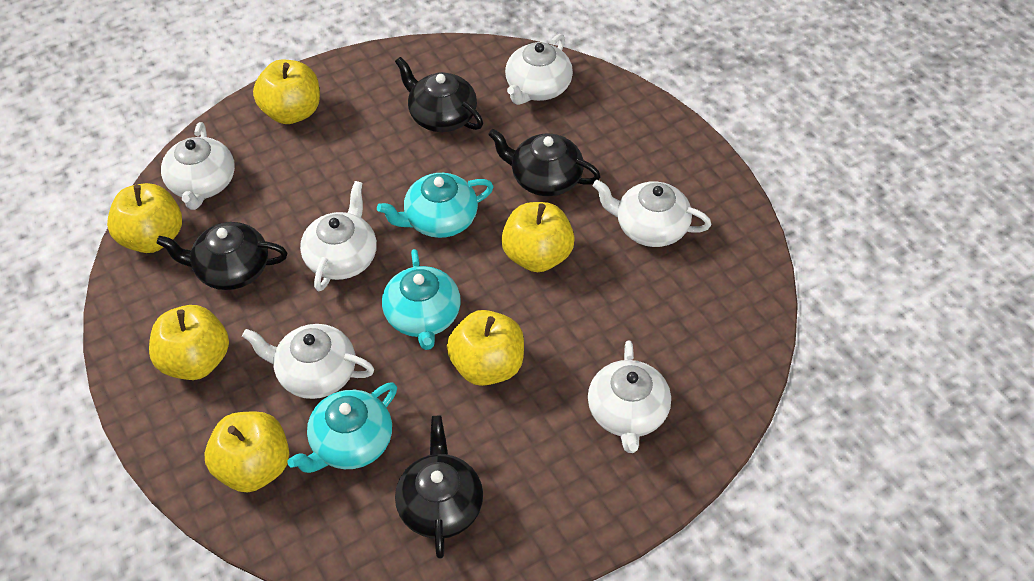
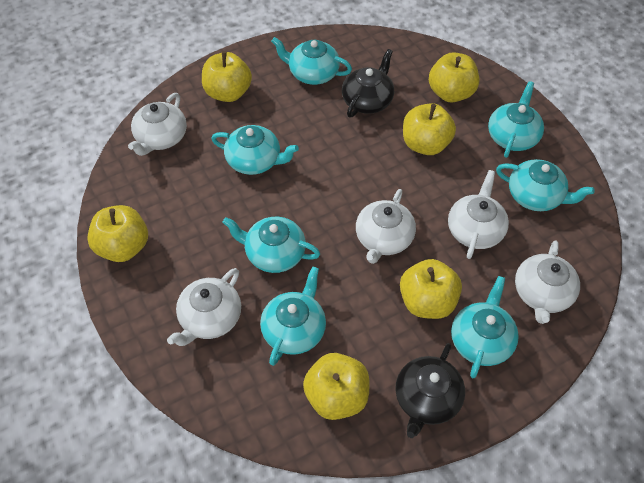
black teapot: [157,222,287,290] [395,57,483,132] [395,416,483,559] [488,129,601,196] = 4 -> [342,49,394,117] [395,343,465,438] = 2
turquoise teapot: [287,382,397,473] [377,173,494,238] [382,249,460,350] = 3 -> [211,125,299,175] [222,217,320,273] [260,267,326,366] [271,37,352,85] [451,276,519,378] [488,81,544,158] [496,159,595,211] = 7
white teapot: [161,122,235,210] [242,324,374,399] [300,181,377,291] [505,34,573,105] [588,340,671,453] [593,180,711,247] = 6 -> [128,93,187,156] [167,268,241,346] [356,189,416,264] [448,170,509,259] [515,240,580,324] = 5

